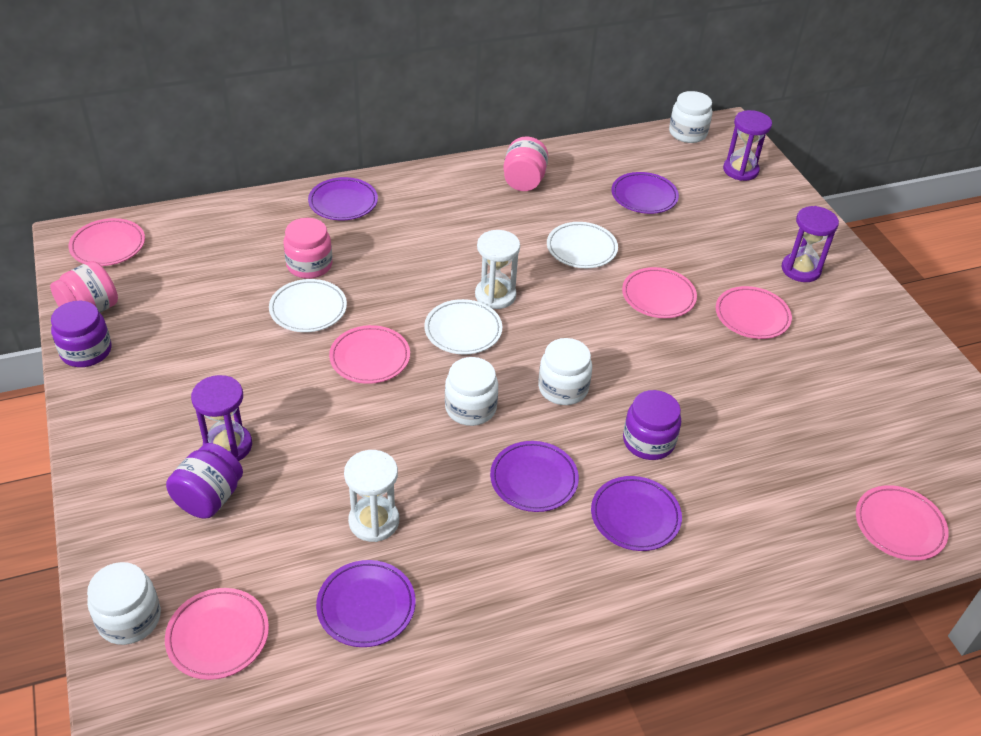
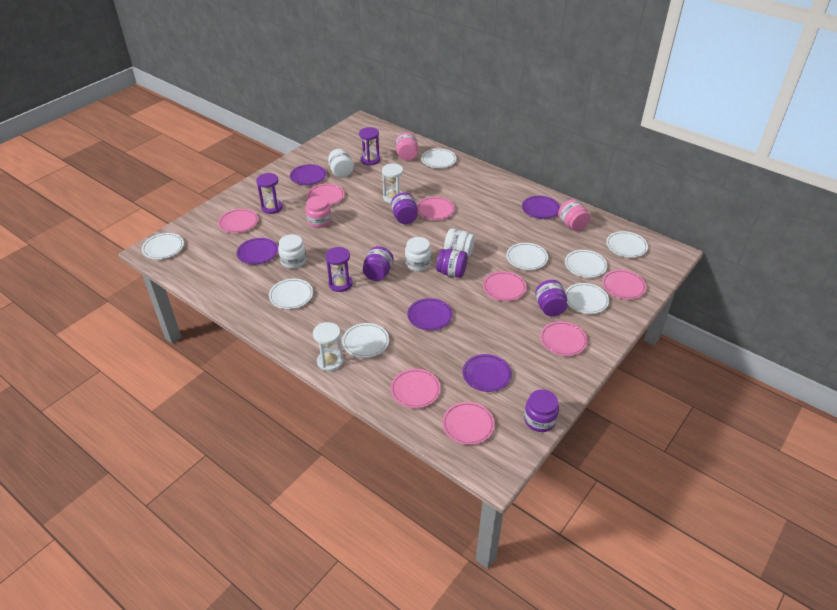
pink plate: [69,218,145,266] [165,588,269,680] [329,325,410,384] [622,267,697,318] [716,286,792,339] [856,485,949,561] = 6 -> [218,209,258,233] [307,184,345,205] [391,369,441,408] [417,197,455,220] [442,402,495,445] [483,271,527,301] [540,321,588,356] [602,270,647,299] = 8
purple jar: [51,301,112,367] [166,443,243,518] [623,390,681,460] = 3 -> [363,246,394,281] [391,192,418,224] [436,249,467,278] [524,389,559,432] [535,280,567,316] = 5
white plate: [269,279,347,332] [424,299,502,355] [547,222,618,268] = 3 -> [142,233,184,259] [269,279,313,309] [342,323,389,358] [421,149,457,168] [506,243,548,270] [565,250,607,278] [565,283,609,314] [606,231,648,258] = 8

